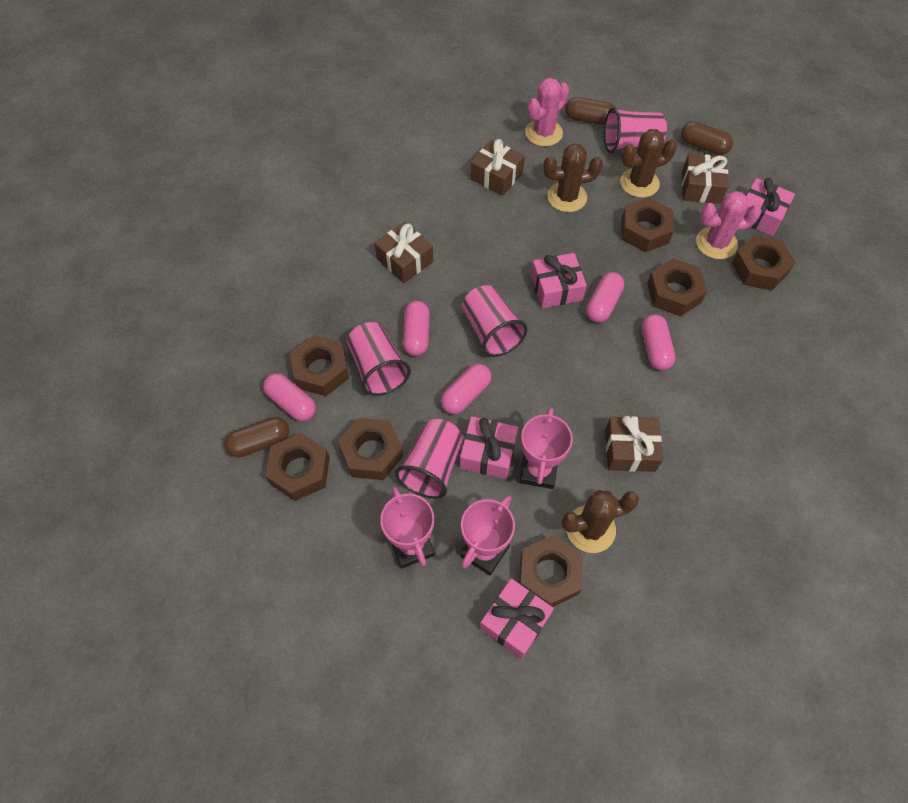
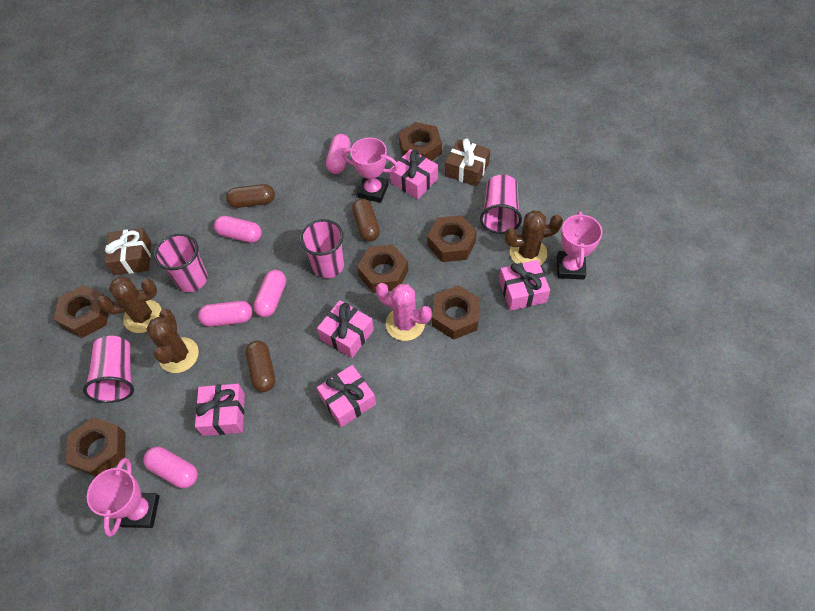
brown gift: [375,222,433,283] [470,139,525,196] [605,416,663,472] [682,154,728,204] = 4 -> [105,228,151,275] [445,138,490,187] = 2
brown nut: [265,433,330,501] [290,335,349,396] [338,418,403,480] [519,535,583,607] [622,197,674,252] [647,258,707,316] [732,235,795,291] = 7 -> [54,285,109,338] [66,417,126,477] [357,244,409,293] [399,122,442,161] [427,215,477,262] [432,285,480,340] = 6
pink cactus: [525,78,569,147] [696,191,762,259] = 2 -> [376,283,432,341] = 1
pink gift: [460,416,518,479] [480,578,554,659] [531,253,587,308] [745,178,795,236] = 4 -> [195,384,245,436] [317,300,374,358] [317,365,376,427] [390,149,438,199] [499,260,550,311] = 5

